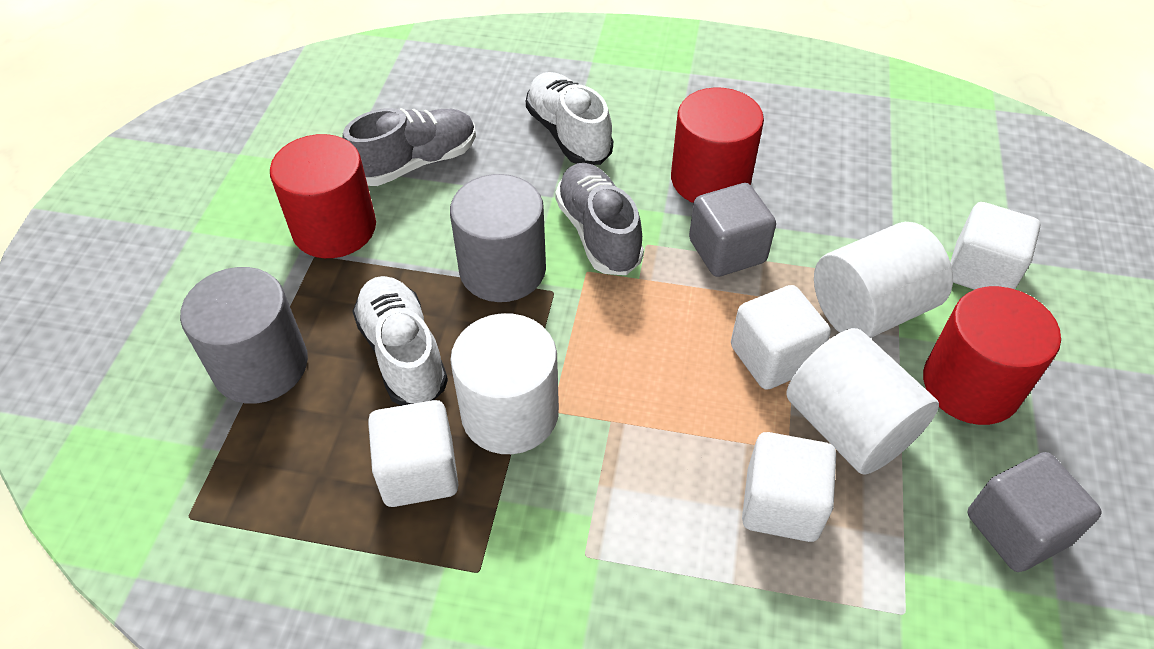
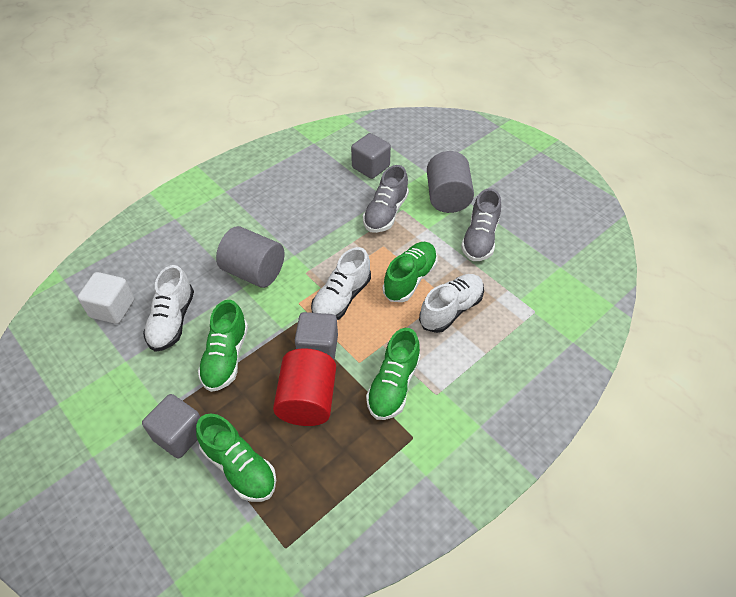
green shoe: none = 0 -> [196,413,276,502] [198,300,248,392] [366,328,421,420] [383,242,437,302] = 4
grey cube: [689,183,776,277] [968,452,1102,572] = 2 -> [142,394,200,458] [295,312,338,359] [351,133,391,179] = 3
red cylinder: [270,134,376,258] [671,87,764,203] [923,286,1061,425] = 3 -> [273,348,336,426] = 1
white cube: [368,400,459,507] [731,285,831,390] [742,432,836,542] [950,202,1040,290] = 4 -> [78,272,134,324] = 1
white cylinder: [450,313,559,454] [787,328,939,475] [814,222,953,338] = 3 -> none = 0
white shoe: [352,276,448,406] [526,72,613,165] = 2 -> [143,265,194,352] [311,247,371,320] [419,274,484,333] = 3

